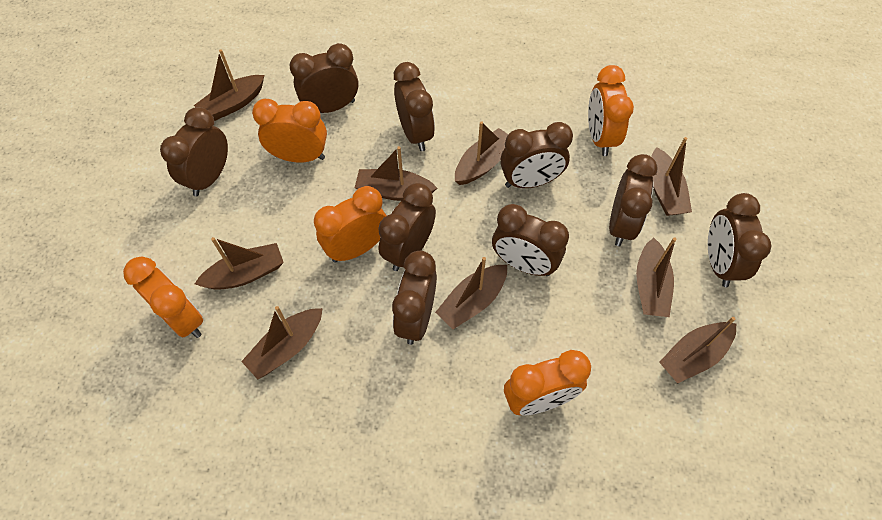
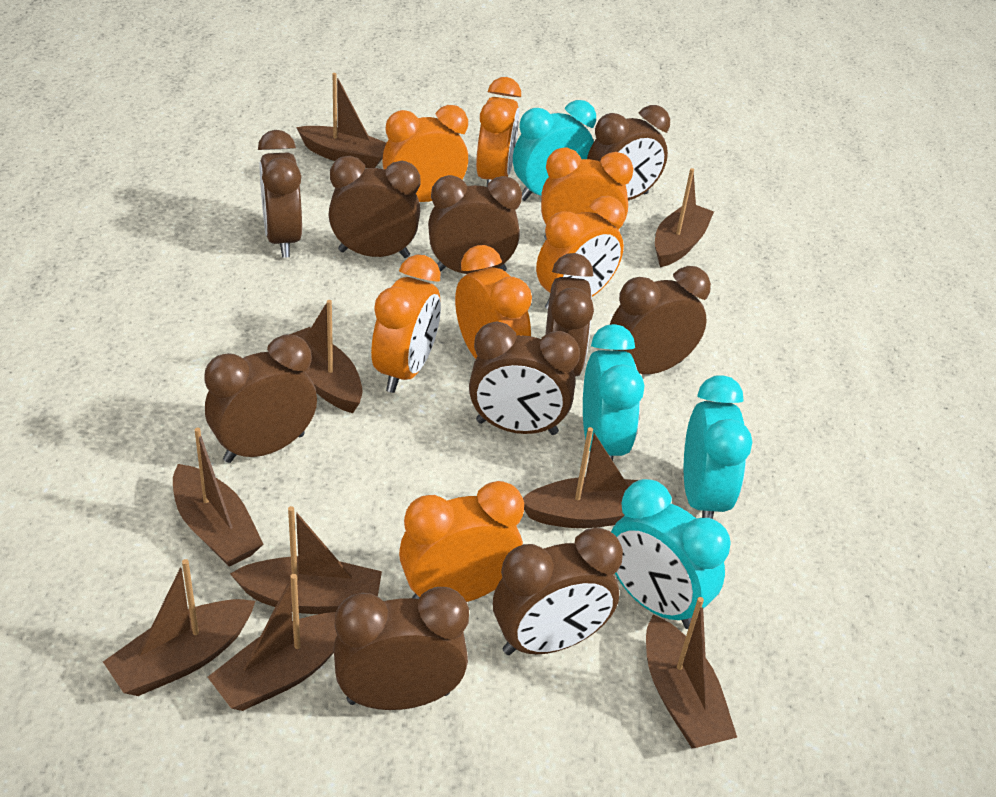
brown clock: [160,107,228,196] [289,43,359,113] [378,183,436,271] [392,251,437,345] [394,62,435,151] [492,204,569,276] [500,122,573,188] [609,154,658,246] [708,193,771,287] = 9 -> [204,334,317,463] [258,130,302,258] [328,156,420,258] [334,587,469,710] [428,175,522,274] [469,322,580,435] [493,528,623,655] [545,253,594,377] [587,105,670,201] [610,266,711,374] = 10
orange clock: [123,256,203,338] [252,99,327,163] [314,186,387,263] [504,350,591,415] [588,65,634,156] = 5 -> [371,255,441,393] [382,105,468,202] [399,481,524,602] [455,245,532,359] [476,77,521,186] [536,196,625,309] [541,148,634,239] = 7
turquoise clock: none = 0 -> [513,100,596,201] [583,324,644,461] [611,479,731,629] [684,375,752,519] = 4

